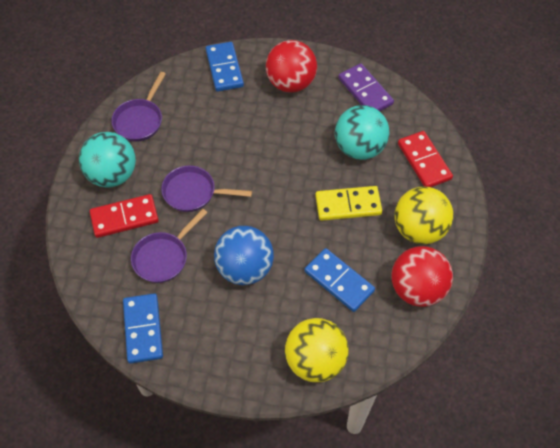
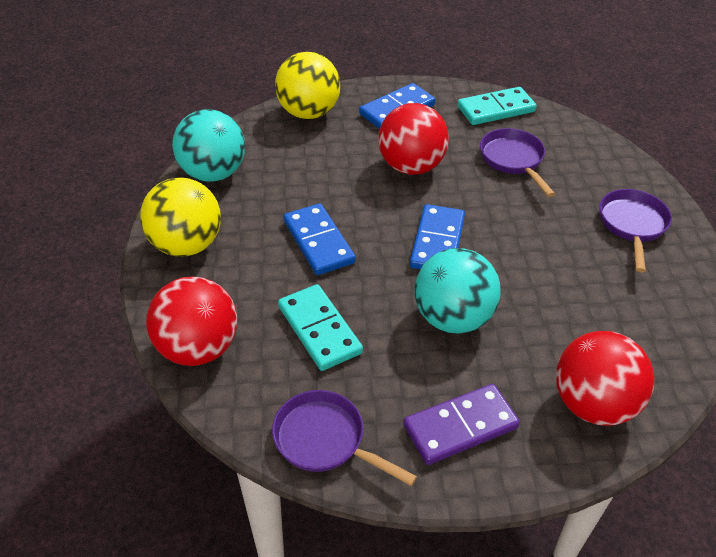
blue ball: [214,226,274,285] = 1 -> none = 0
red ball: [266,40,317,93] [391,246,453,307] = 2 -> [146,277,237,366] [378,103,449,175] [556,331,654,426] = 3
red domino: [90,194,159,238] [398,131,453,187] = 2 -> none = 0
turquoise domino: none = 0 -> [278,284,363,371] [457,87,537,125] = 2
yellow domino: [315,186,382,221] = 1 -> none = 0

